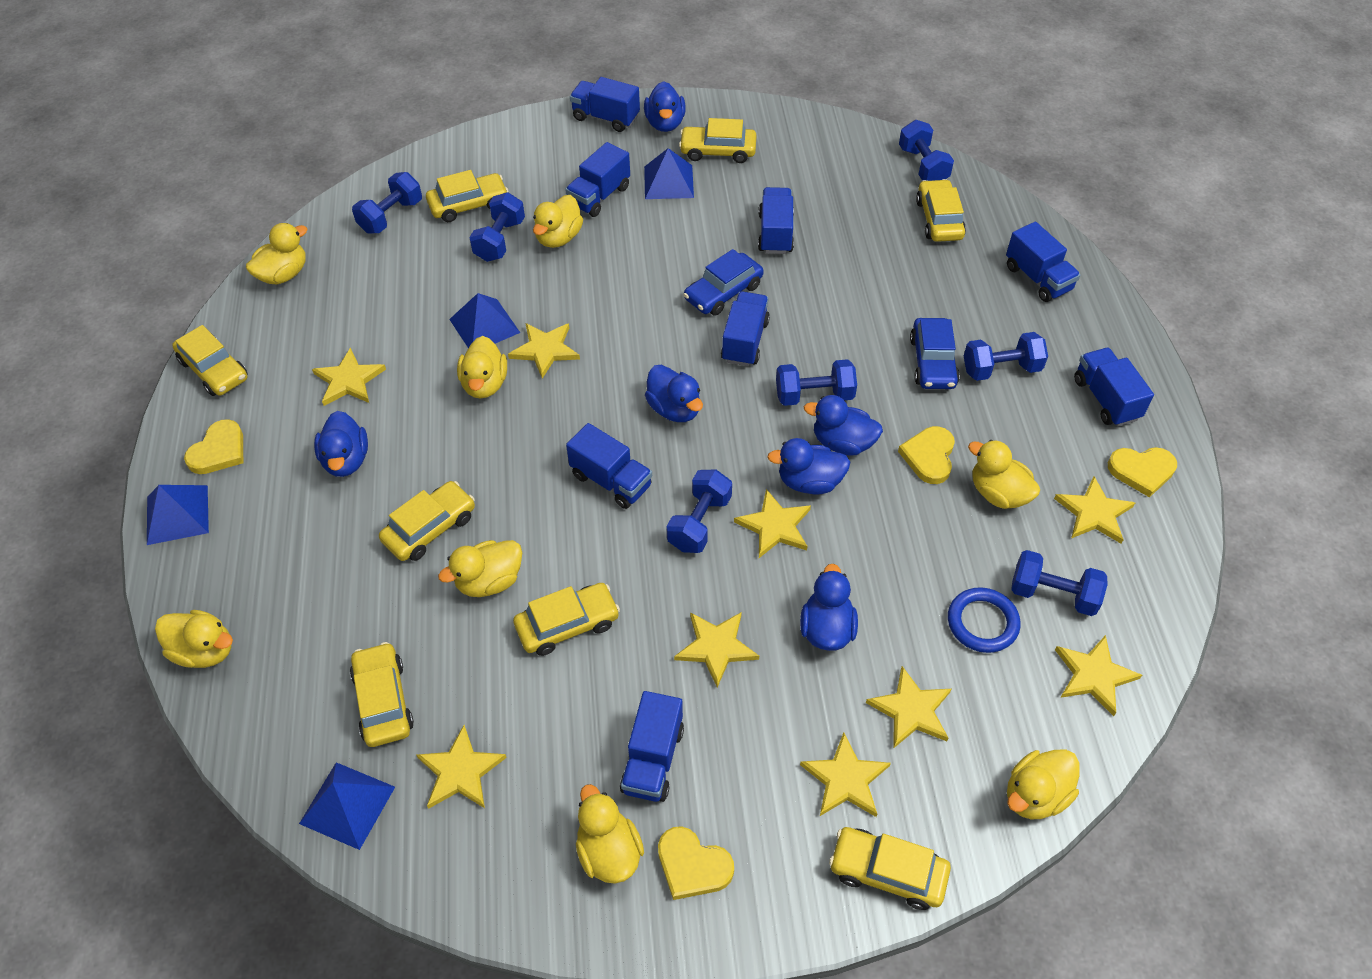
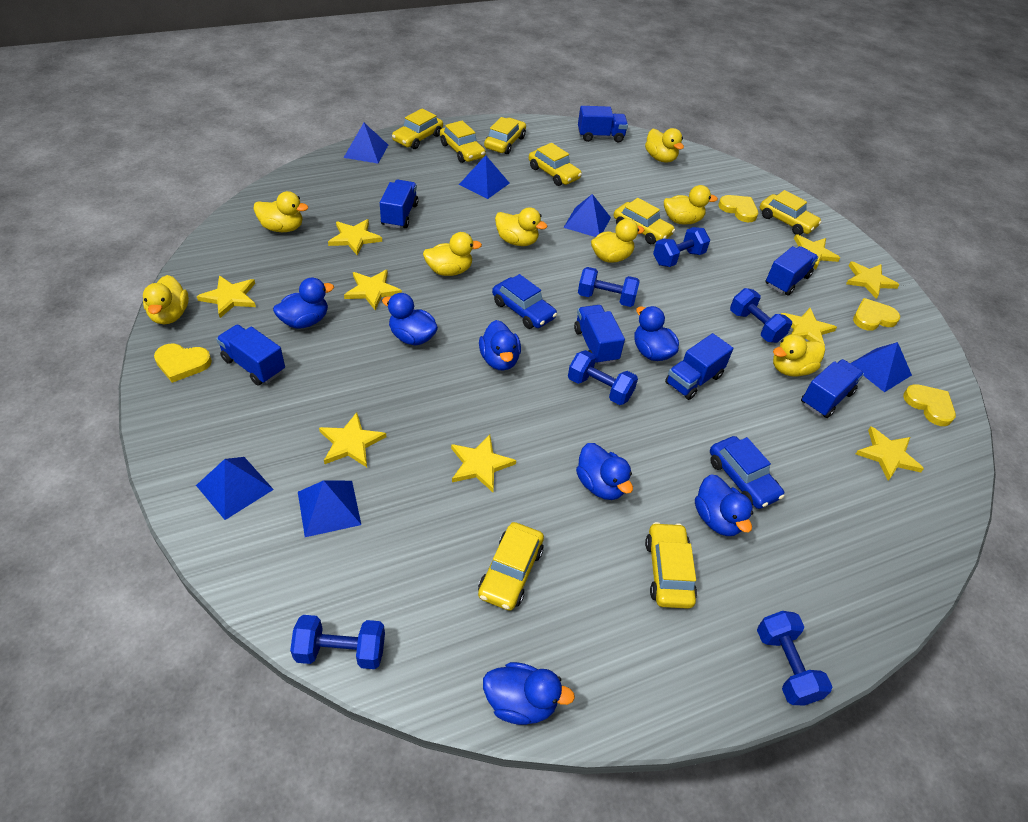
blue duck: [314,411,368,477] [644,81,686,132] [645,365,703,422] [767,438,850,494] [800,564,858,651] [804,395,883,456] = 6 -> [273,278,334,329] [382,293,438,346] [479,320,521,371] [483,662,575,725] [576,443,633,500] [635,306,679,361] [695,474,753,536] = 7
blue dumbbell: [352,172,422,233] [469,192,525,262] [666,470,732,553] [776,359,857,406] [899,120,954,181] [964,332,1048,381] [1011,550,1107,616] = 7 -> [290,615,385,669] [568,350,638,405] [578,267,640,307] [653,227,710,267] [730,288,792,343] [757,611,832,706] = 6
blue pyramid: [147,485,209,545] [299,762,395,850] [449,293,520,348] [644,148,694,199] = 4 -> [196,457,274,520] [298,480,361,537] [344,123,388,163] [459,155,510,199] [563,194,611,237] [850,342,912,392] = 6
blue ring: [948,587,1020,653] = 1 -> none = 0
blue truck: [565,142,630,217] [566,423,652,509] [570,77,640,132] [620,691,684,802] [721,291,770,366] [758,187,794,254] [1006,222,1081,302] [1074,348,1154,427] = 8 -> [216,325,285,385] [380,180,418,229] [574,305,625,365] [578,106,628,142] [665,333,733,400] [765,246,819,296] [801,359,864,418] = 7

